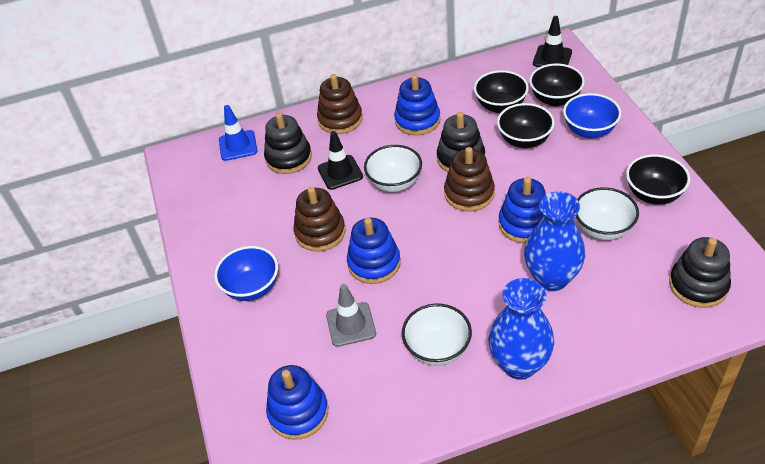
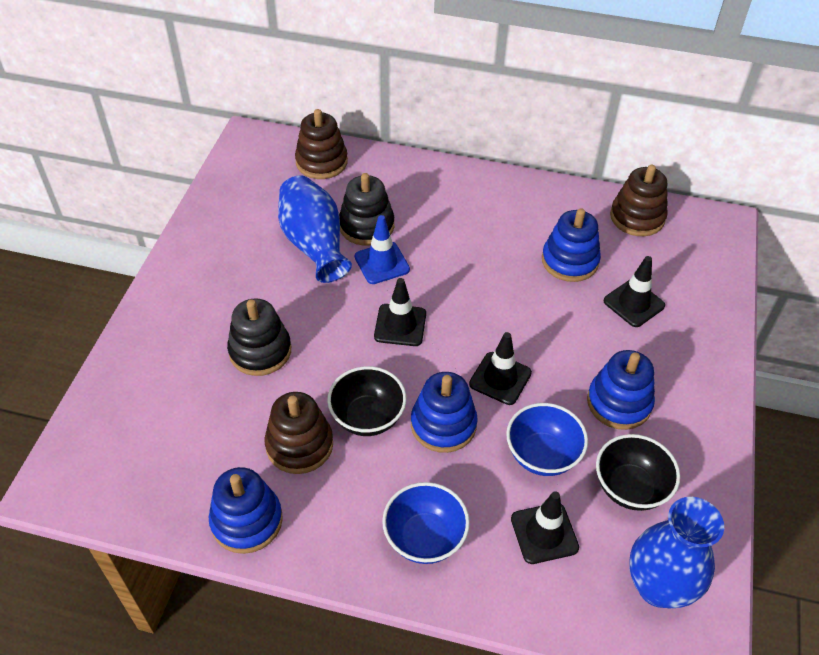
black bowl: [474,70,529,113] [497,103,555,148] [529,64,585,106] [626,154,690,205] = 4 -> [327,366,407,436] [596,434,680,511] = 2
black stacking toy: [264,113,312,174] [437,112,485,172] [669,237,731,308] = 3 -> [227,298,291,376] [339,173,394,246] = 2
black traffic cone: [318,131,363,190] [533,16,572,67] = 2 -> [374,278,426,346] [469,332,532,405] [511,491,579,564] [604,256,665,327] = 4
grey traffic cone: [326,284,376,347] = 1 -> none = 0
white bowl: [364,145,422,192] [402,303,472,366] [576,187,639,240] = 3 -> none = 0

